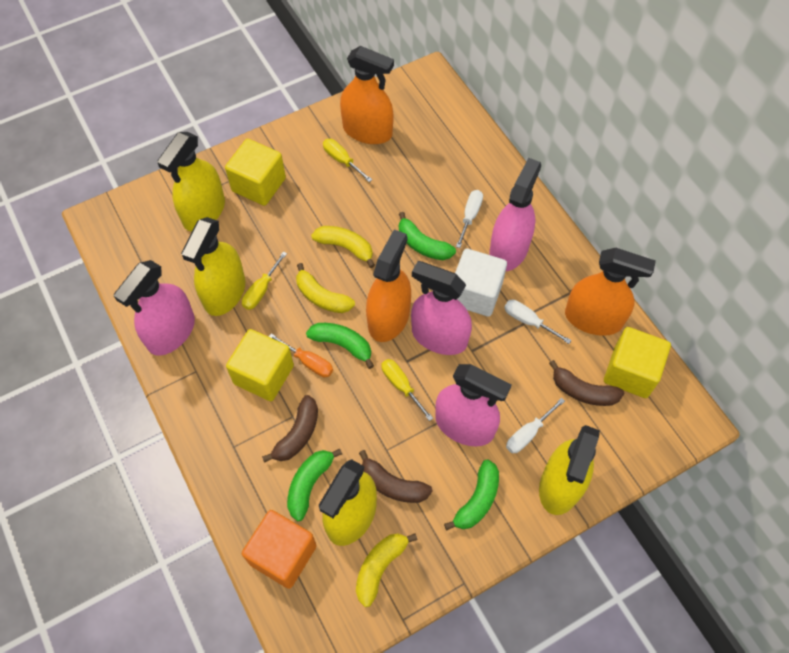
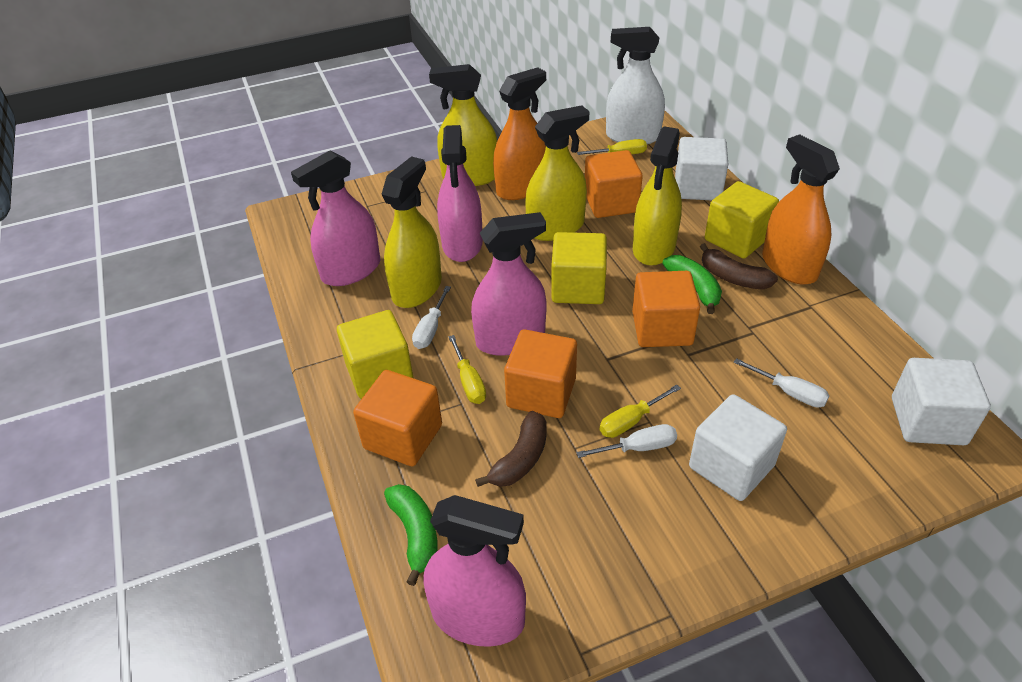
brown banana: [262,395,318,463] [359,450,433,503] [549,360,625,406] = 3 -> [475,411,547,487] [700,243,778,290] = 2
green banana: [287,448,342,521] [306,323,374,369] [399,212,456,260] [444,459,499,530] = 4 -> [384,484,438,586] [663,255,722,314] = 2
orange cube: [242,510,317,589] = 1 -> [353,370,442,467] [504,329,577,418] [585,150,643,218] [632,271,700,347] = 4
orange screwdriver: [269,333,333,377] = 1 -> none = 0
orange spray bottle: [340,46,394,144] [366,230,411,342] [565,248,656,336] = 3 -> [493,67,546,200] [762,134,840,285] = 2
white cube: [455,249,507,317] = 1 -> [675,137,728,201] [689,394,787,501] [892,358,991,445] = 3
white spray bottle: none = 0 -> [606,27,665,144] = 1
yellow banana: [296,263,355,313] [311,226,375,268] [356,533,417,607] = 3 -> none = 0

